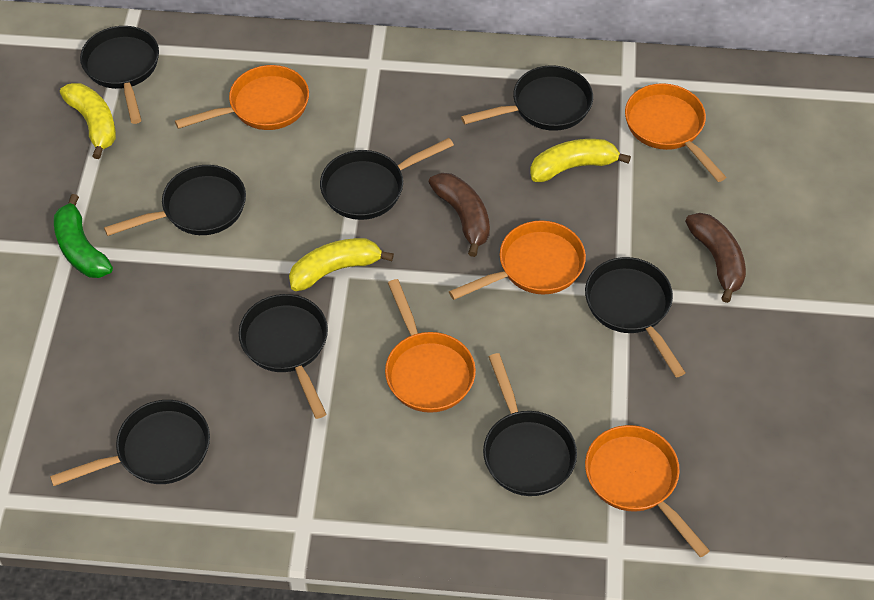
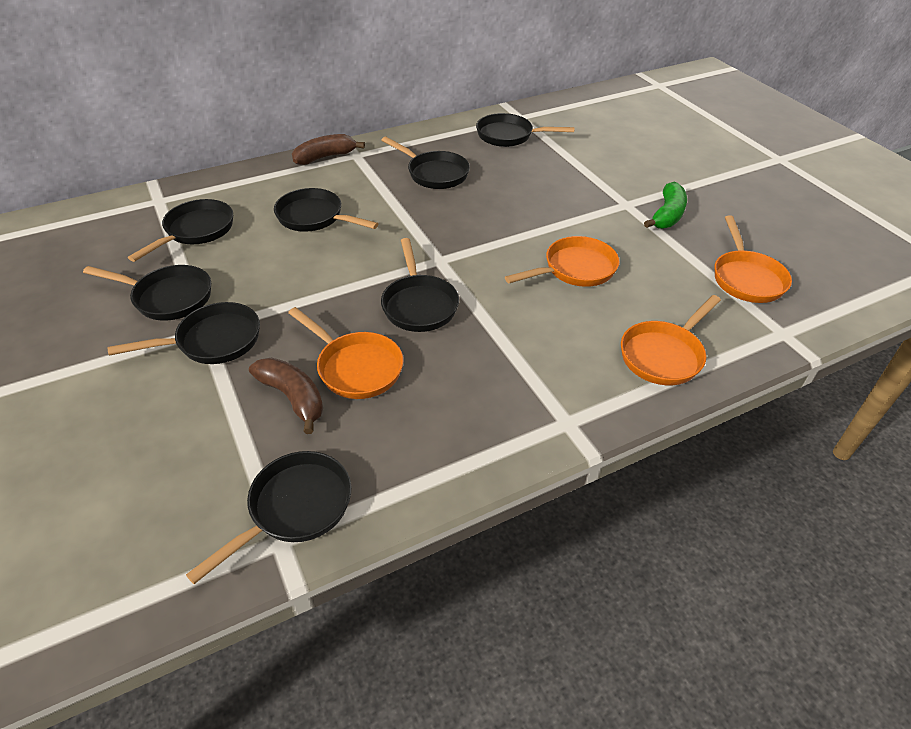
orange pan: [175,65,309,130] [385,279,476,413] [449,221,586,300] [585,425,710,557] [625,83,726,182] = 5 -> [288,307,403,399] [505,236,620,287] [621,295,721,385] [715,216,792,303] = 4
yellow banana: [60,83,116,159] [289,238,394,291] [530,139,631,182] = 3 -> none = 0

